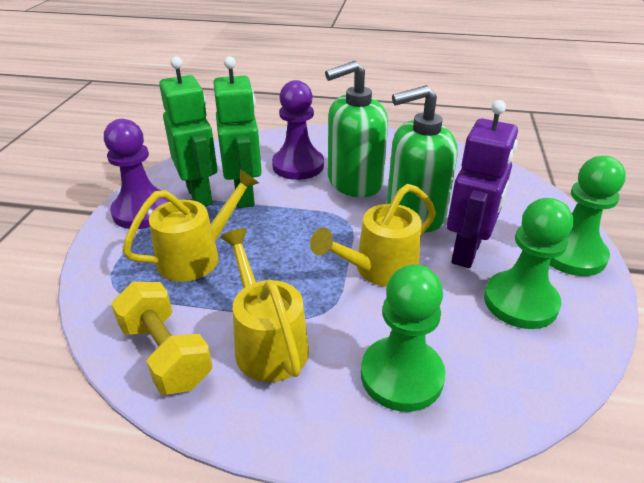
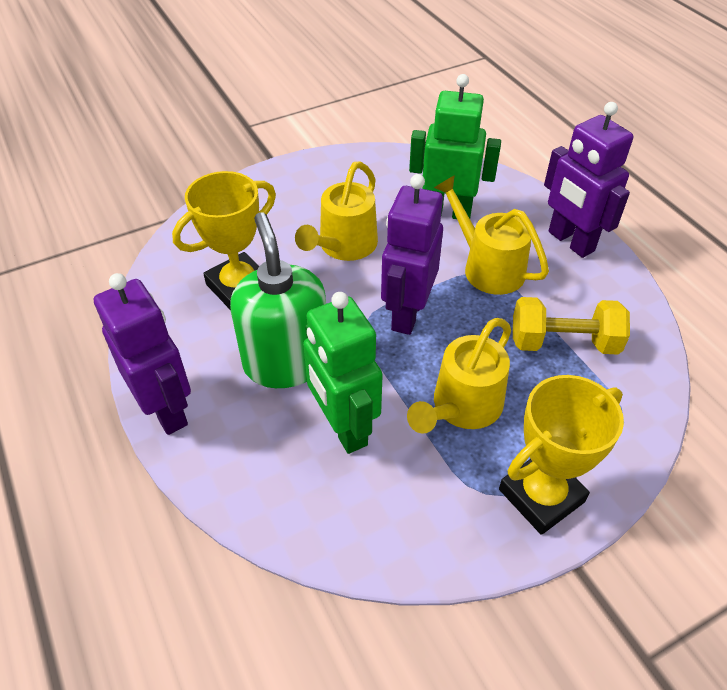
green pawn: [361,264,446,412] [484,198,573,329] [550,156,626,276] = 3 -> none = 0
green soap dispenser: [325,61,388,197] [387,85,458,233] = 2 -> [230,212,326,388] = 1
purple pawn: [104,119,170,229] [272,80,324,180] = 2 -> none = 0
purple robot: [447,100,518,268] = 1 -> [94,273,191,435] [381,174,443,335] [544,102,633,258] = 3
yellow trophy: none = 0 -> [172,171,276,310] [499,375,624,535] = 2

